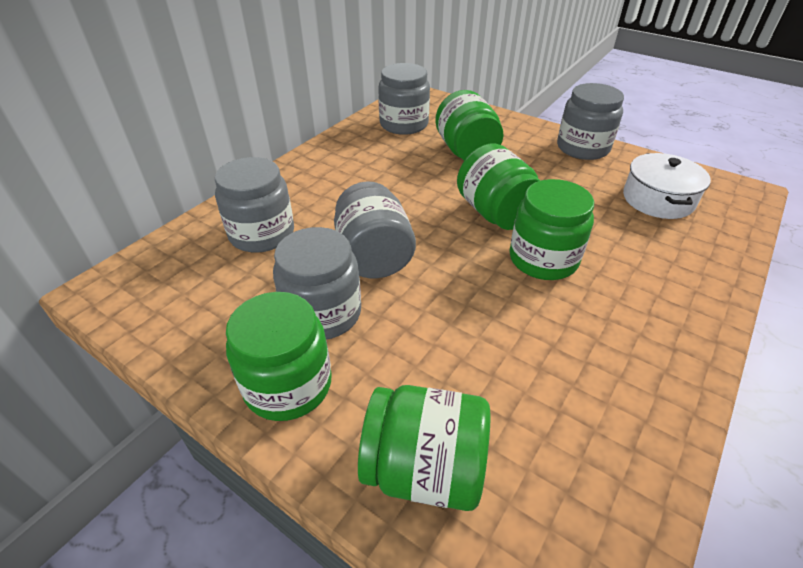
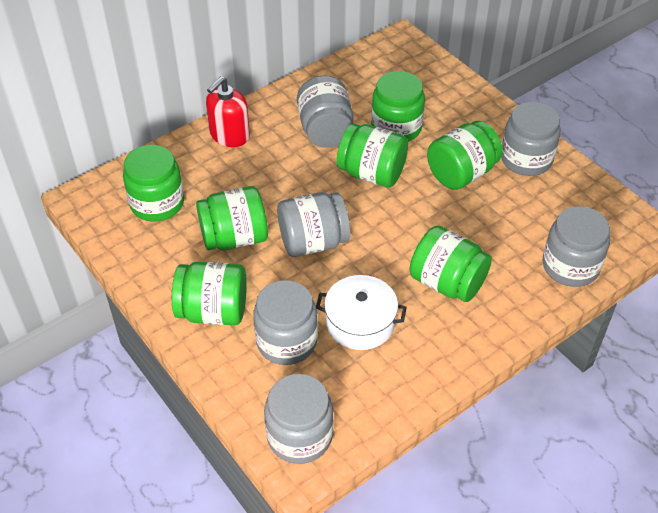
green jar: [226,292,332,421] [358,385,491,511] [435,90,503,161] [457,143,540,230] [509,179,594,280] = 5 -> [123,145,184,222] [172,262,247,325] [196,186,268,250] [337,123,408,188] [371,71,425,142] [410,226,492,302] [427,121,503,190] = 7
grey jar: [215,157,294,253] [273,227,361,339] [334,181,416,278] [378,63,430,135] [557,83,624,160] = 5 -> [253,280,318,365] [264,374,333,464] [277,192,350,257] [297,76,354,148] [501,102,561,176] [543,206,610,287] = 6
red soap dispenser: none = 0 -> [206,76,250,147] = 1

